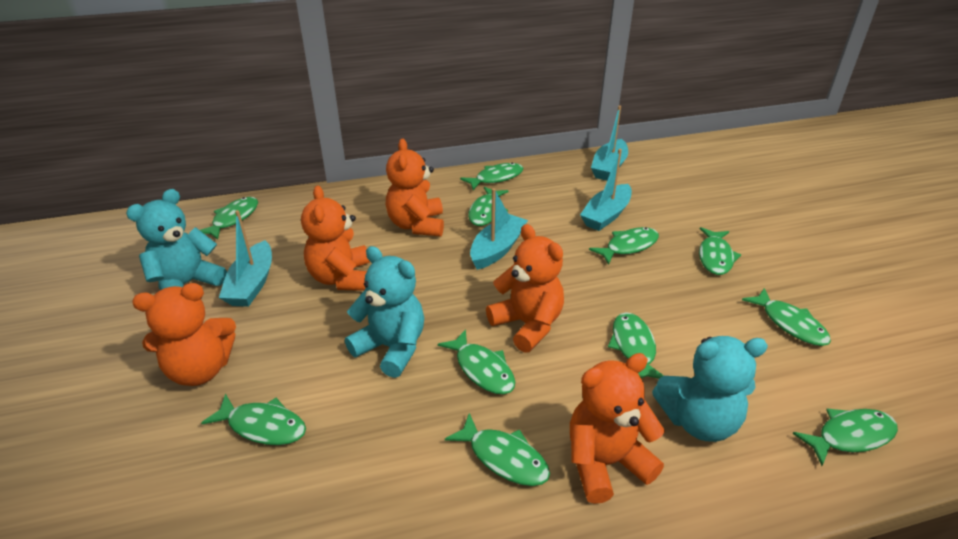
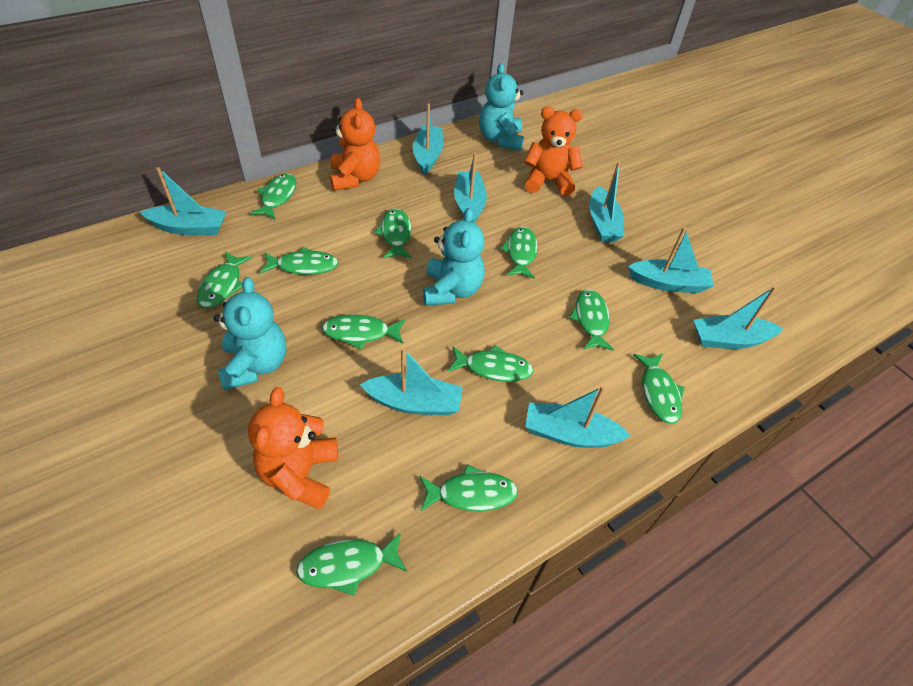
orange teddy bear: [132,283,236,386] [301,185,370,291] [386,139,444,236] [486,224,564,353] [570,353,665,504] = 5 -> [248,387,338,510] [330,98,380,191] [524,106,583,196] = 3
turquoise boat: [219,210,272,307] [470,188,528,270] [580,149,632,231] [591,106,628,181] = 4 -> [140,167,227,235] [360,347,463,416] [413,104,444,174] [454,152,487,223] [525,386,631,448] [589,162,624,242] [628,227,714,293] [694,286,784,349] = 8

